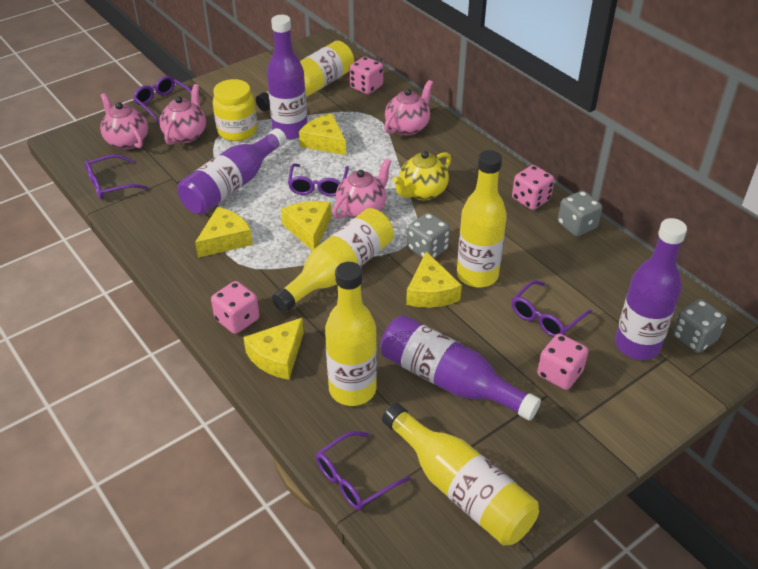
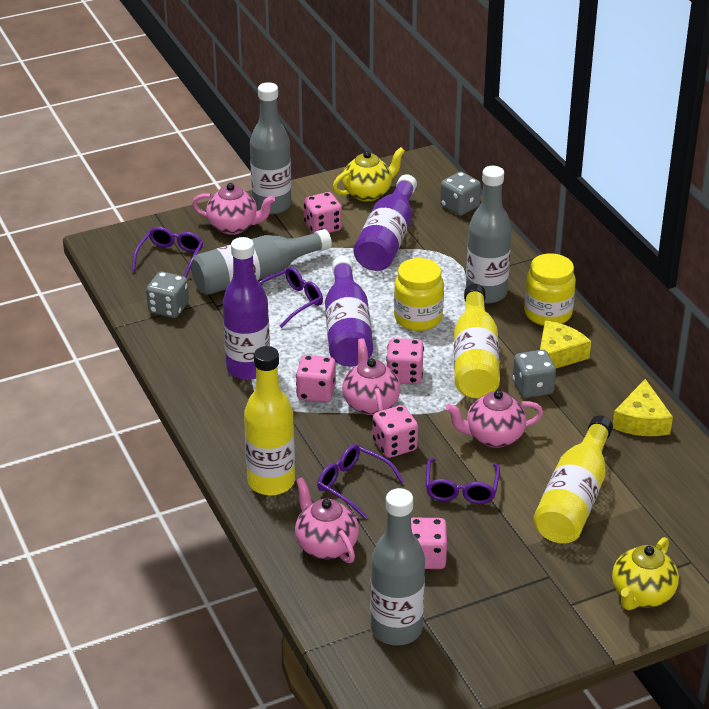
grey bottle: none = 0 -> [191,229,332,295] [250,82,291,214] [370,488,425,645] [466,166,512,304] = 4
pink dice: [211,281,260,334] [349,57,383,94] [512,165,554,210] [537,334,588,390] = 4 -> [296,355,336,403] [304,192,342,234] [373,405,418,458] [386,338,424,384] [411,518,447,569] = 5
purple bottle: [178,128,287,215] [267,15,307,140] [380,315,541,421] [615,218,687,360] = 4 -> [222,237,270,380] [325,256,373,367] [354,174,417,271] = 3
purple glasses: [85,154,148,199] [133,76,192,123] [288,164,349,197] [316,431,411,510] [512,280,592,337] = 5 -> [132,227,203,277] [259,267,323,328] [317,444,404,519] [426,458,500,504] = 4
yellow bottle: [256,41,354,111] [272,208,394,312] [325,262,377,406] [382,403,539,545] [457,150,507,288] = 5 -> [244,346,295,495] [454,284,500,398] [533,415,613,544] = 3
yellow cheese: [195,207,253,258] [243,317,304,380] [281,201,332,251] [299,113,346,155] [406,251,462,308] = 5 -> [540,320,591,368] [613,379,673,436] = 2
yellow jar: [213,79,257,141] = 1 -> [394,258,444,331] [524,253,576,326] = 2
yellow teapot: [392,151,451,200] = 1 -> [333,147,405,201] [612,537,679,610] = 2

